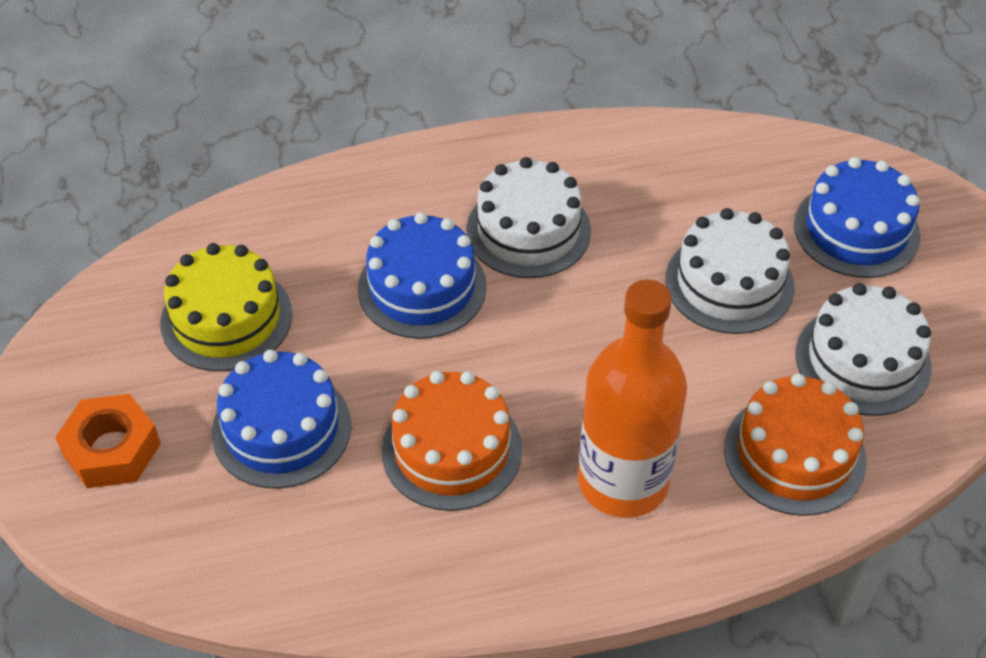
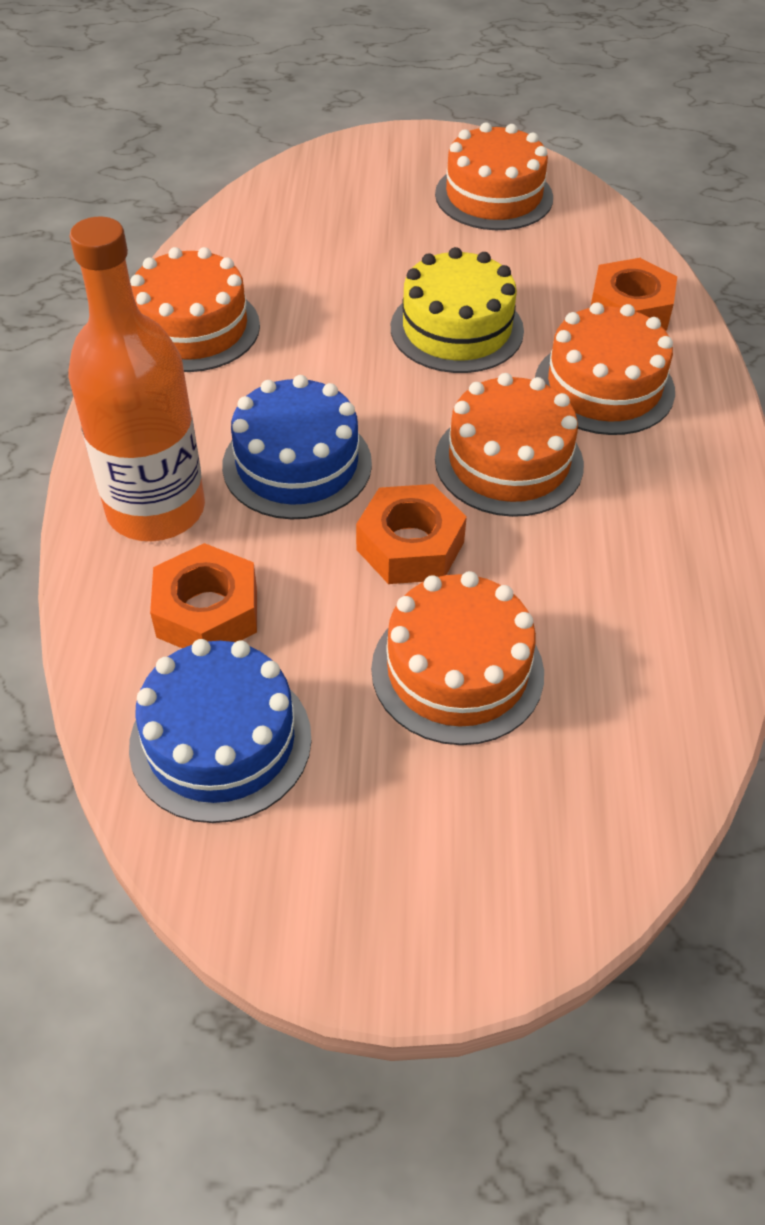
blue cake: [212,350,352,489] [358,212,487,339] [794,157,921,278] = 3 -> [129,639,311,823] [222,375,372,519] = 2
orange cake: [382,371,522,511] [724,374,867,516] = 2 -> [130,247,260,372] [371,571,544,745] [435,123,553,230] [435,373,584,517] [535,302,675,435] = 5
orange nut: [55,394,161,488] = 1 -> [150,543,257,648] [356,484,467,584] [591,258,677,331] = 3
white cake: [466,157,591,278] [665,208,795,334] [795,283,932,416] = 3 -> none = 0

